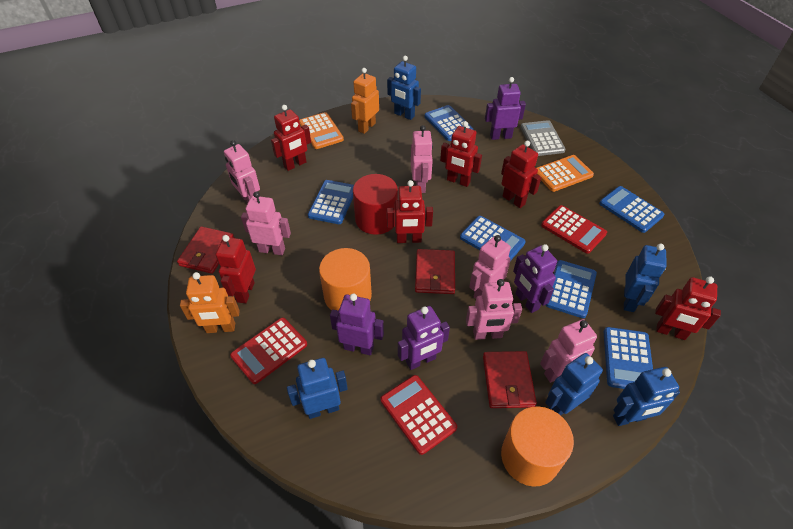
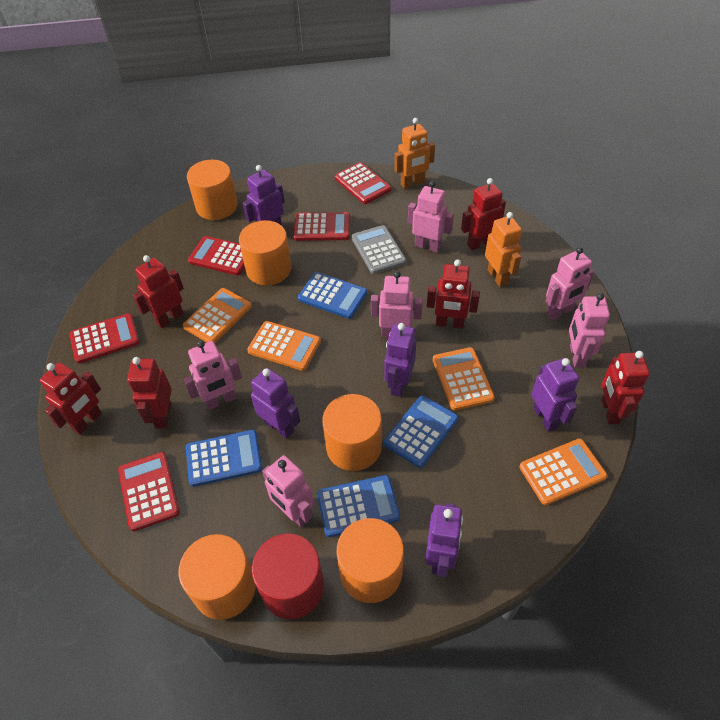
blue calculator: [308,180,354,224] [425,105,474,141] [460,216,526,261] [546,260,597,318] [599,186,664,233] [604,327,653,389] = 6 -> [186,430,262,487] [298,272,367,319] [317,475,400,537] [384,395,459,468] = 4
blue robot: [287,358,348,419] [387,56,421,120] [545,353,603,416] [613,367,680,426] [624,244,667,312] = 5 -> none = 0
orange calculator: [299,112,344,149] [537,155,594,192] = 2 -> [183,288,252,343] [247,321,321,371] [433,347,495,411] [519,439,607,505] = 4
orange cylinder: [319,248,372,311] [501,406,574,487] = 2 -> [179,534,256,620] [187,160,238,220] [239,220,291,286] [323,394,382,471] [337,518,404,603] = 5
purple robot: [330,293,384,355] [398,306,450,370] [485,77,526,140] [513,244,557,313] = 4 -> [243,165,285,226] [251,368,300,439] [384,323,416,397] [425,503,463,577] [531,358,579,432] = 5
red calculator: [230,317,307,384] [381,375,457,455] [541,205,607,254] = 3 -> [69,313,140,364] [118,452,180,531] [188,236,245,275] [293,212,350,241] [335,162,391,204] = 5
red wallet: [177,226,235,274] [415,249,455,294] [483,351,537,408] = 3 -> none = 0

